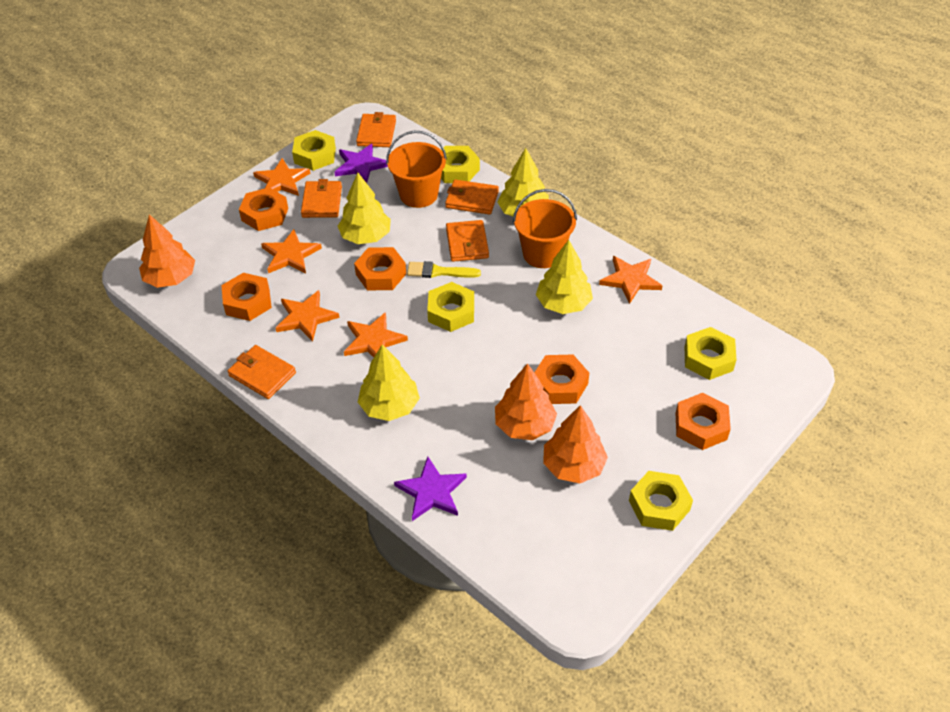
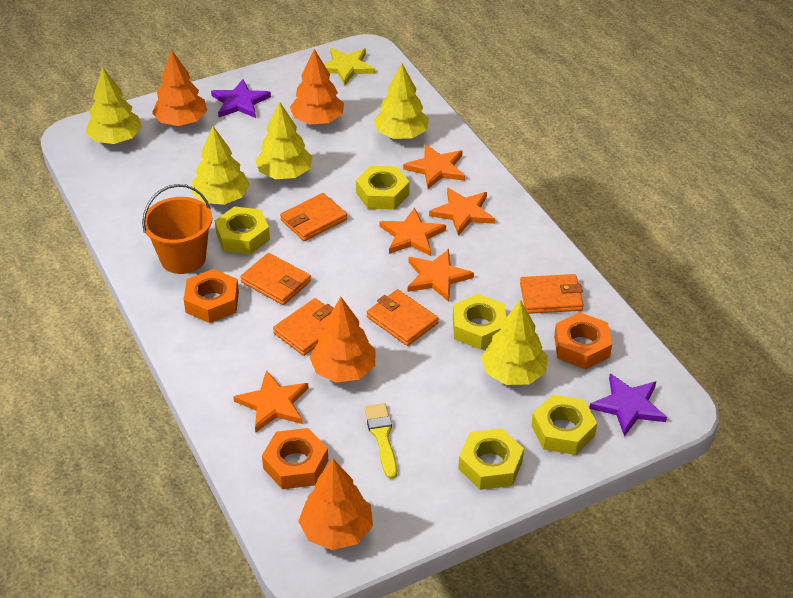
orange bucket: [386,131,447,208] [513,189,577,268] = 2 -> [142,184,212,274] = 1
orange nut: [221,273,272,321] [239,188,288,231] [354,247,406,290] [534,354,589,404] [676,393,731,450] = 5 -> [184,269,239,323] [262,428,328,489] [554,312,612,369] = 3
orange tree: [139,214,195,288] [495,363,557,440] [543,405,608,483] = 3 -> [152,50,207,126] [290,49,344,125] [298,459,373,550] [310,297,376,383] = 4
yellow star: none = 0 -> [324,48,375,85] = 1
yellow tree: [338,173,391,244] [358,344,420,421] [497,148,549,217] [536,240,593,314] = 4 -> [86,67,142,144] [192,126,250,205] [255,101,312,179] [374,63,429,139] [481,300,548,385] = 5

